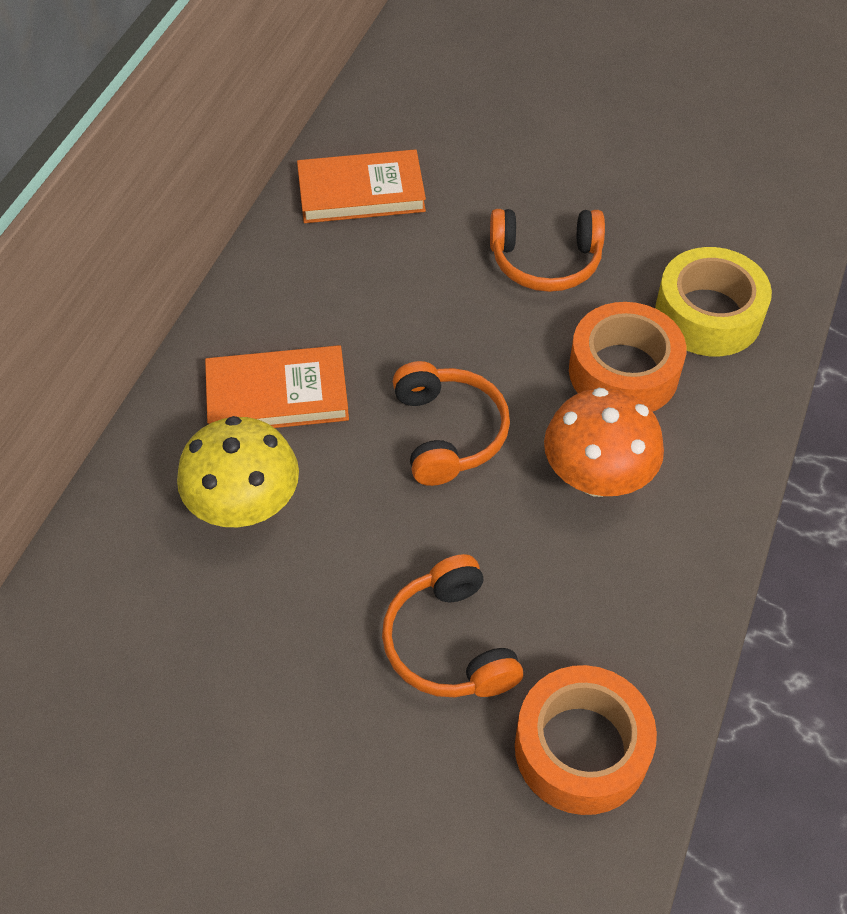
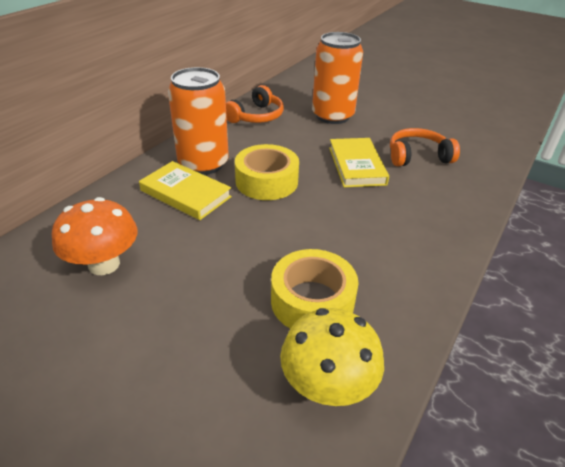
orange book: [205,345,349,428] [297,149,426,223] = 2 -> none = 0
orange can: none = 0 -> [168,67,229,175] [312,32,363,124] = 2
orange headphones: [382,554,523,697] [393,361,510,486] [490,209,605,292] = 3 -> [226,85,284,123] [390,128,460,166] = 2
orange tape: [515,665,657,815] [569,302,686,412] = 2 -> none = 0
yellow book: none = 0 -> [139,161,232,220] [329,138,389,187] = 2
yellow tape: [655,247,772,357] = 1 -> [235,144,299,200] [271,249,359,329] = 2

